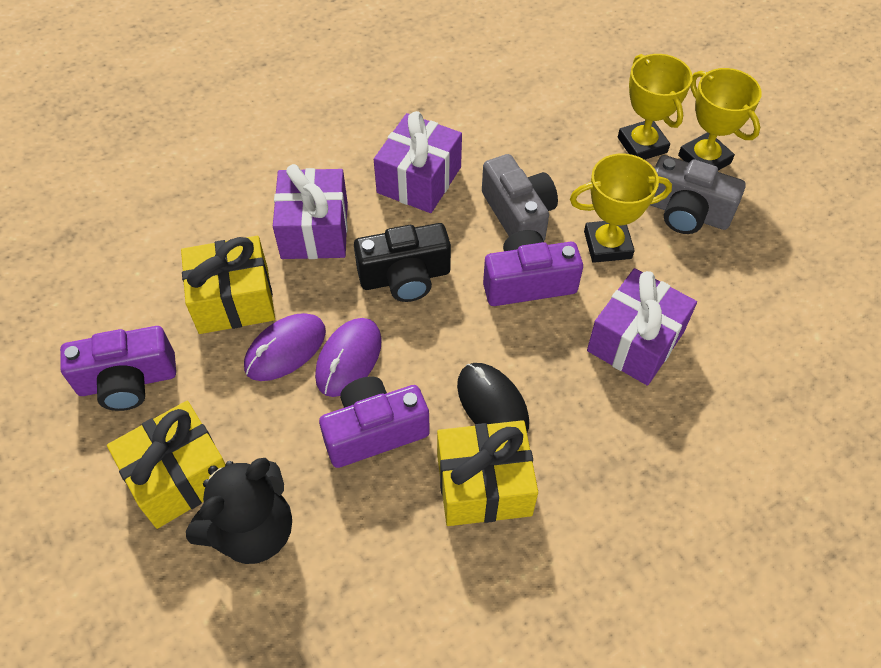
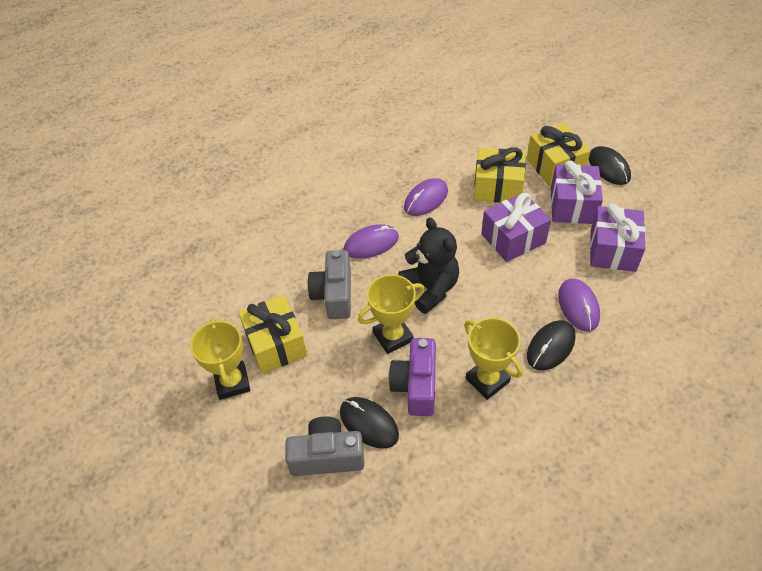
black camera: [354,223,451,302] = 1 -> none = 0
black mouse: [457,363,529,432] = 1 -> [340,397,399,449] [527,320,576,370] [588,146,631,185] = 3
purple camera: [60,326,176,411] [319,376,430,468] [483,230,583,306] = 3 -> [389,338,436,416] = 1
purple mouse: [244,313,326,381] [315,318,382,397] = 2 -> [344,224,399,259] [404,178,448,216] [558,279,600,331] = 3

